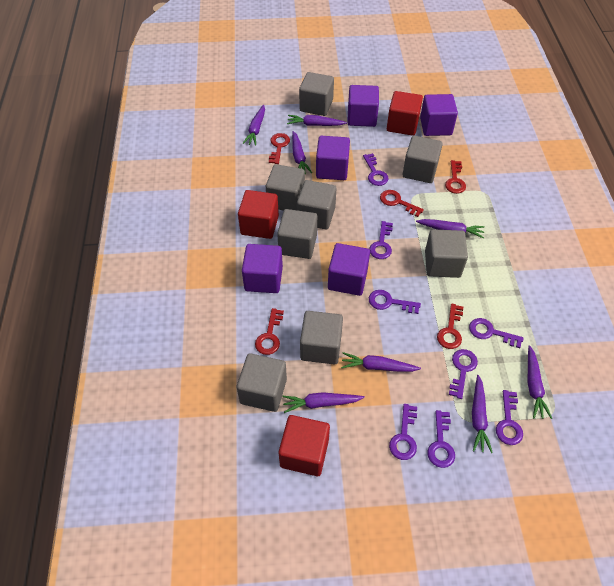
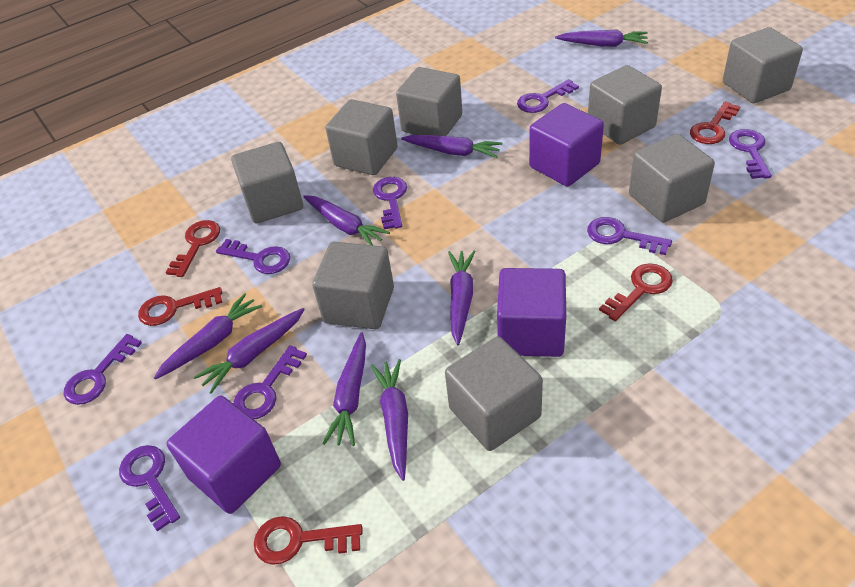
purple cube: [242,244,283,293] [316,136,350,180] [328,243,370,296] [347,85,379,127] [420,94,458,136] = 5 -> [166,395,281,514] [497,268,566,357] [529,103,604,187] = 3
red cube: [238,190,279,239] [279,415,330,476] [387,91,423,136] = 3 -> none = 0

